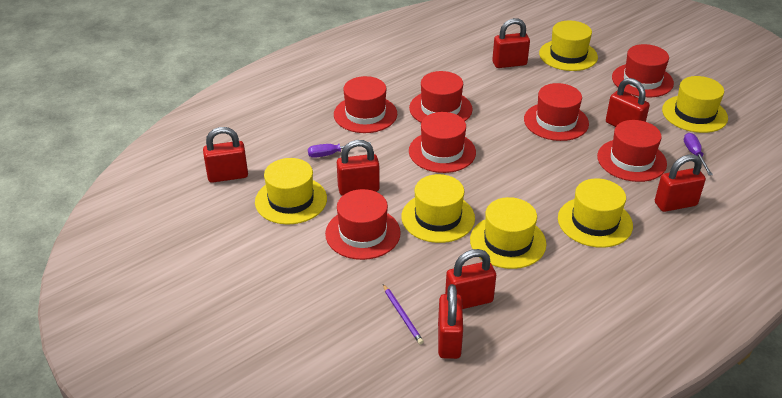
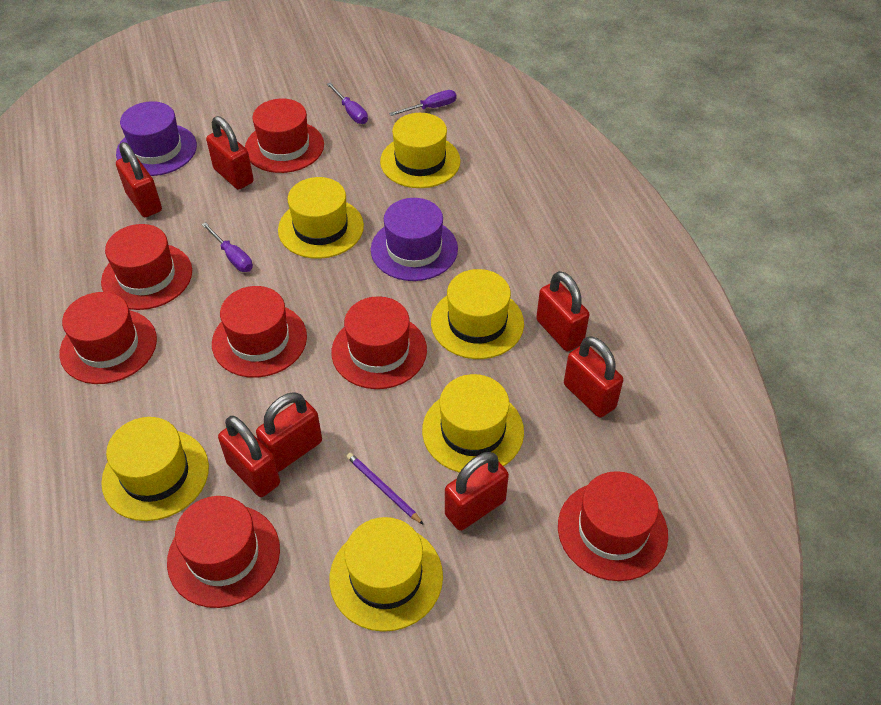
purple hat: none = 0 -> [116,101,197,176] [371,198,458,281] = 2
purple screwdriver: [308,142,371,158] [684,133,713,175] = 2 -> [201,222,253,272] [327,83,368,124] [389,90,456,116] = 3

